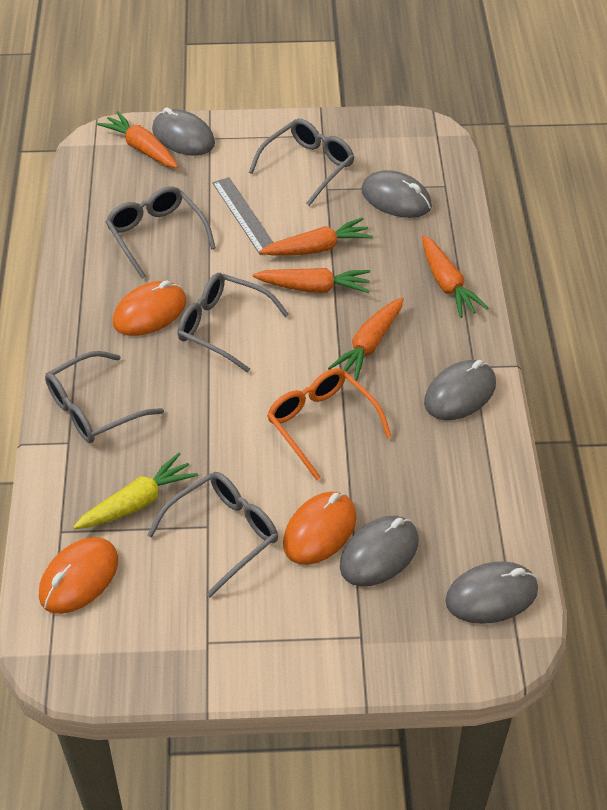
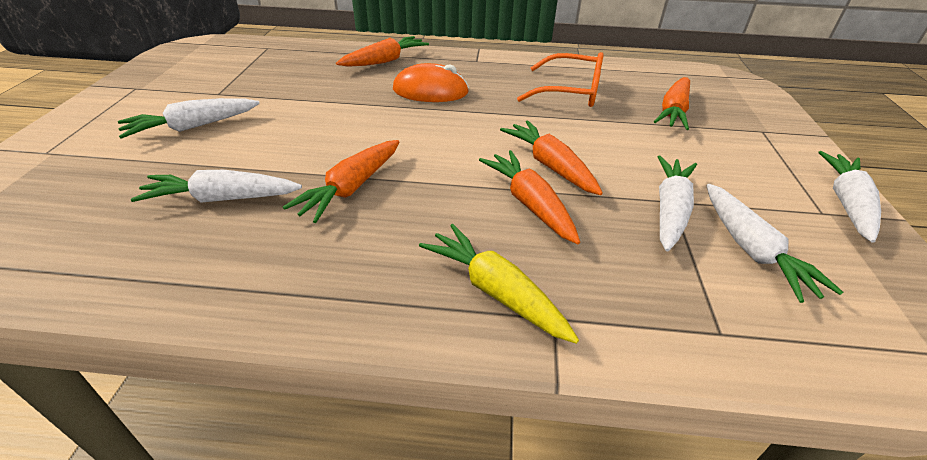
grey glasses: [45,351,164,443] [106,186,216,279] [148,472,278,598] [178,273,289,373] [249,119,354,206] = 5 -> none = 0
grey mouse: [152,107,215,155] [340,516,419,586] [362,170,432,218] [424,360,496,420] [445,561,538,624] = 5 -> none = 0
grey ruler: [212,177,274,255] = 1 -> none = 0
orange mouse: [39,537,118,614] [113,280,186,336] [283,492,356,565] = 3 -> [393,63,469,102] = 1
white carrot: none = 0 -> [118,98,260,138] [131,170,302,203] [658,156,697,251] [706,184,843,303] [819,151,881,243] = 5

